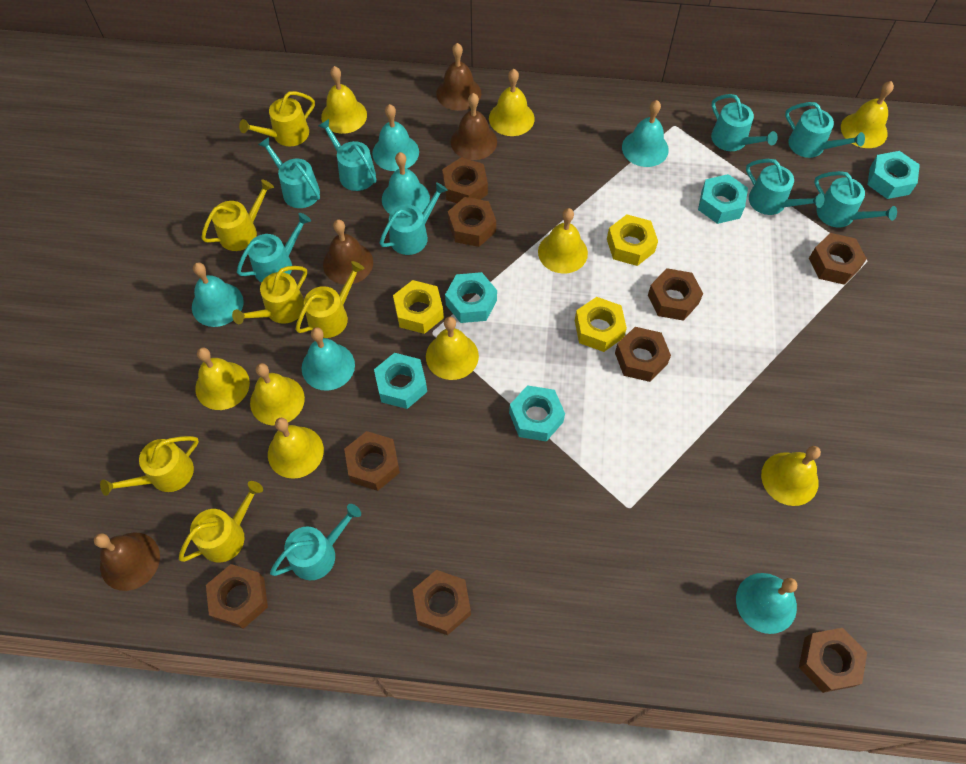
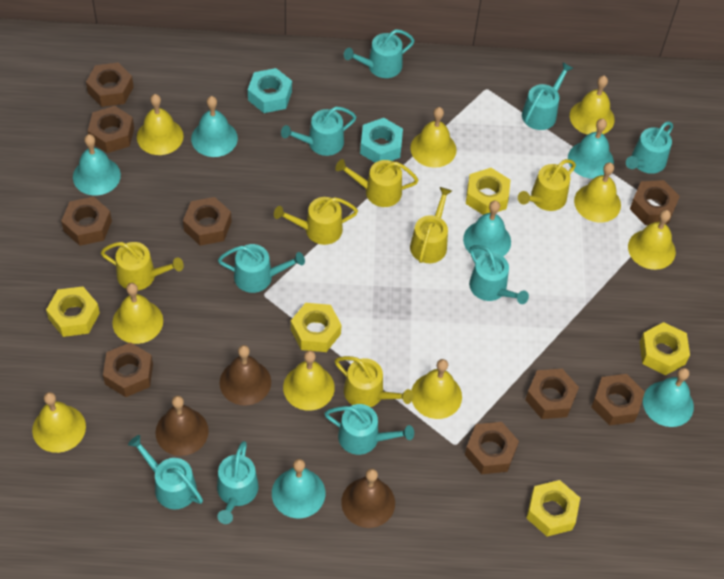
brown bell: [94,532,160,591] [323,220,373,285] [436,43,481,111] [451,93,497,160] = 4 -> [156,396,209,456] [220,345,271,406] [341,469,395,528] = 3
turquoise nut: [374,353,427,409] [445,272,497,323] [509,385,565,441] [698,174,748,224] [867,151,920,199] = 5 -> [248,68,292,113] [360,118,403,163] = 2
yellow nut: [393,280,444,334] [575,297,627,352] [607,215,658,266] = 3 -> [46,287,100,337] [291,303,342,352] [466,168,510,215] [526,480,580,536] [640,322,690,375] = 5

